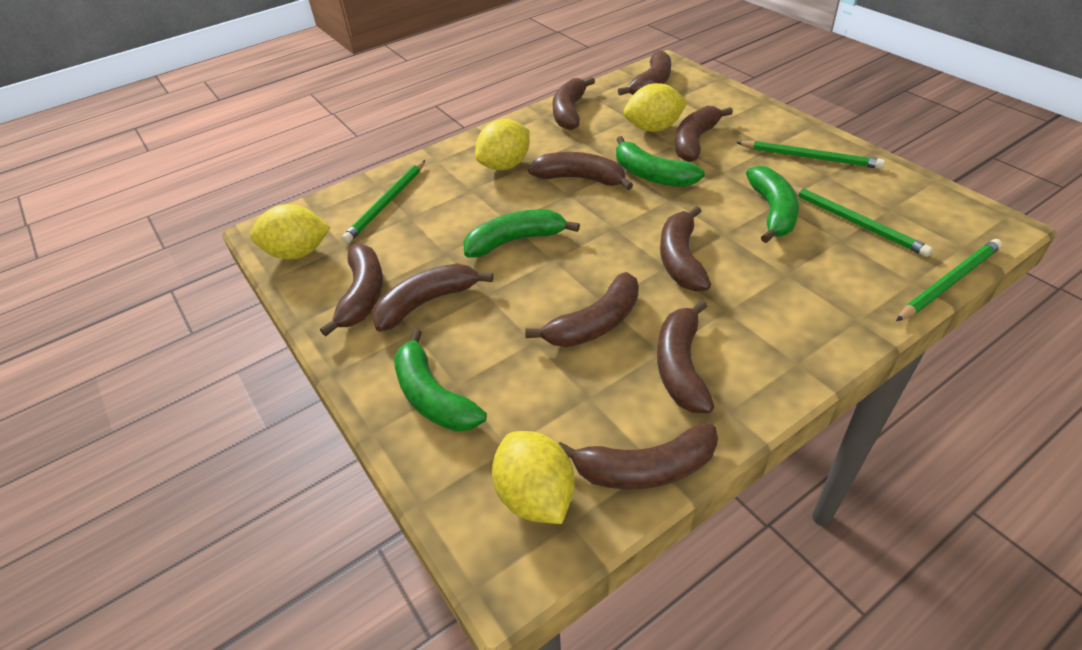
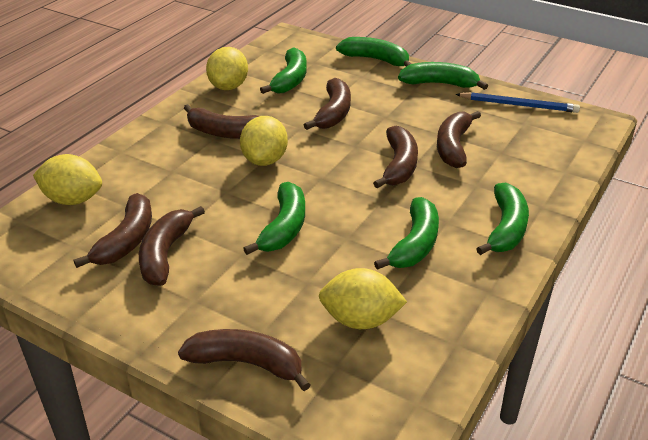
blue pencil: none = 0 -> [456,92,580,113] = 1
brown banana: [320,244,383,336] [372,263,493,332] [525,272,639,347] [528,152,633,190] [552,77,595,130] [558,423,718,489] [618,50,671,95] [657,300,714,413] [660,206,711,292] [675,106,733,162] = 10 -> [74,193,152,268] [139,206,205,286] [178,329,311,391] [184,104,259,139] [304,78,351,130] [373,126,418,188] [437,111,481,168] = 7
green banana: [394,329,487,431] [463,209,580,258] [616,136,705,187] [746,166,799,243] = 4 -> [243,182,305,255] [260,47,307,94] [336,37,411,67] [374,197,439,270] [398,62,488,90] [476,182,529,255] = 6
green pencil: [342,160,425,243] [736,141,885,169] [792,186,933,257] [896,239,1002,321] = 4 -> none = 0

